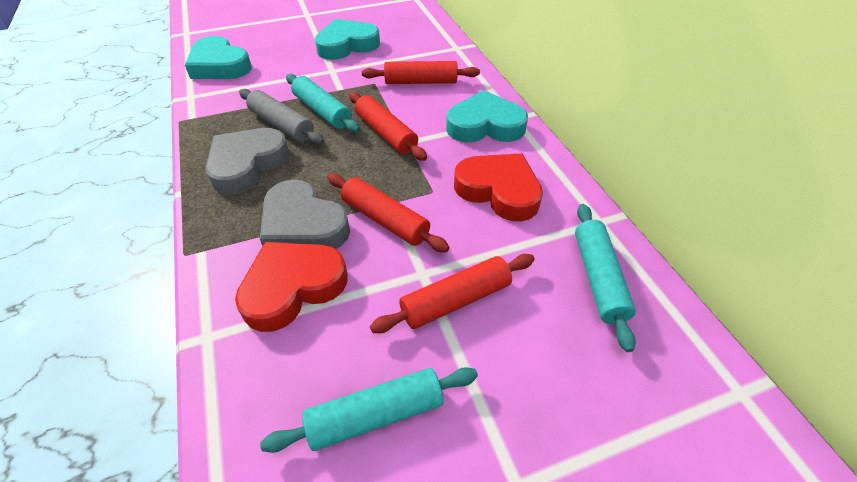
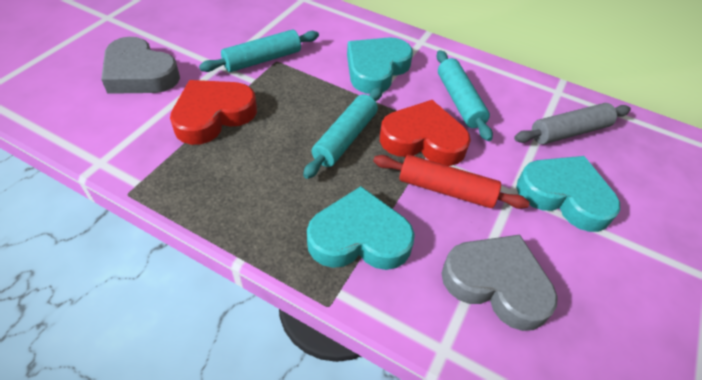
red rolling pin: [327,173,450,253] [349,92,427,161] [362,61,480,84] [370,254,534,333] = 4 -> [373,155,530,209] = 1

